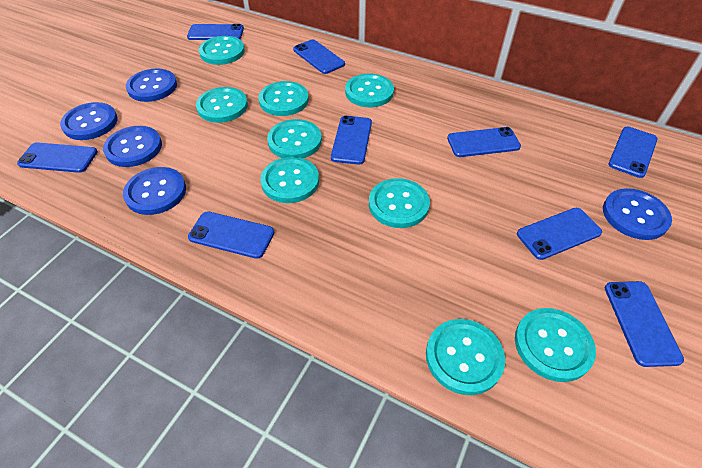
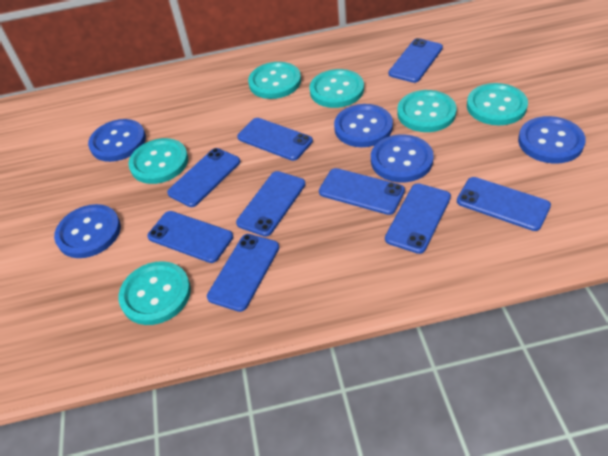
turquoise button: [196,87,248,123] [199,36,245,65] [259,81,309,116] [260,157,319,203] [267,119,322,158] [345,74,394,107] [369,178,430,228] [426,319,505,395] [515,308,596,382] = 9 -> [118,261,191,325] [128,138,188,184] [248,62,301,99] [309,69,364,108] [397,90,457,132] [467,83,528,125] = 6

